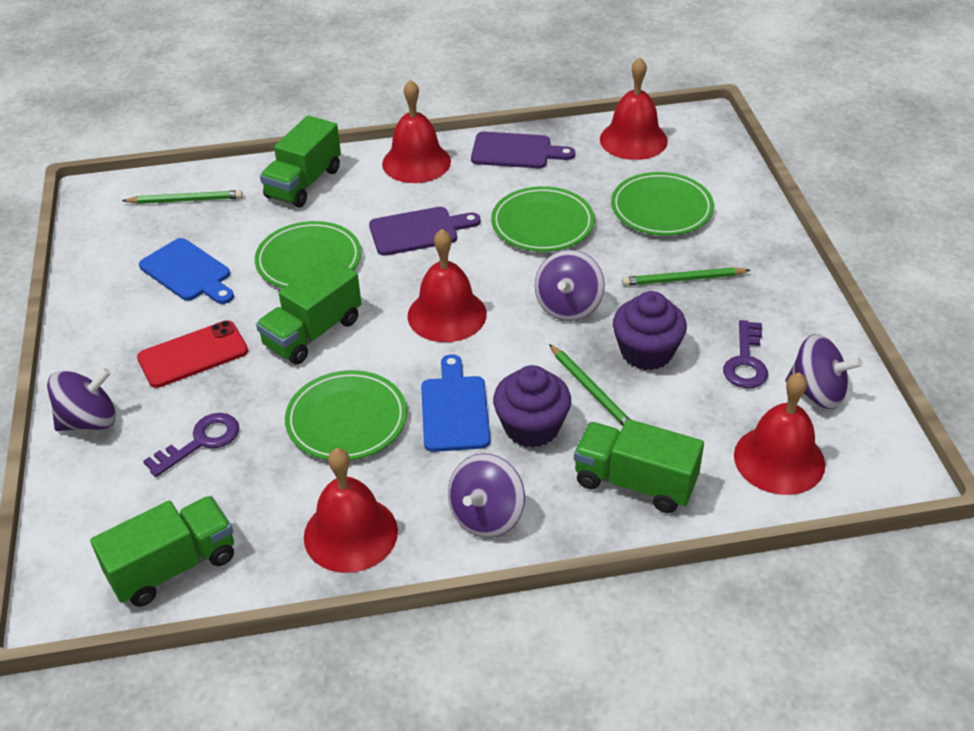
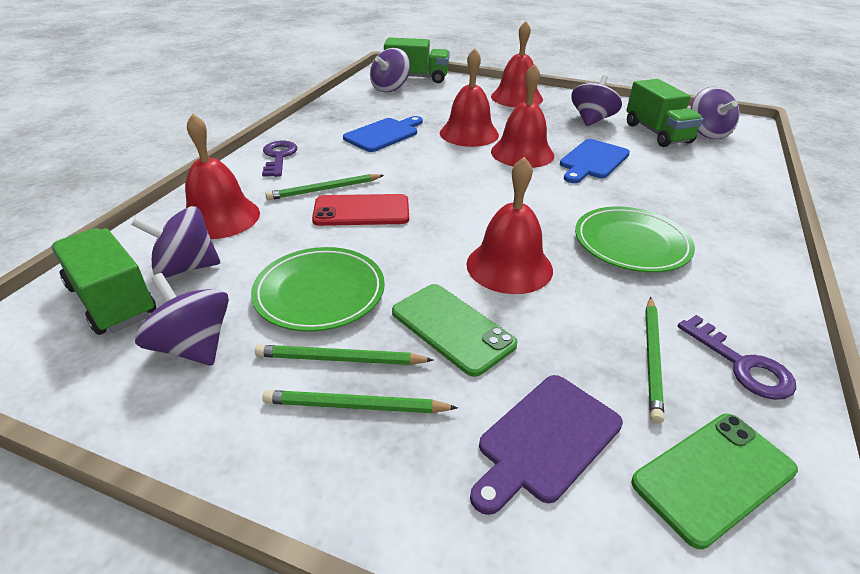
green pencil: [122,190,243,204] [549,344,630,426] [622,268,751,286] = 3 -> [255,345,434,365] [262,390,458,413] [265,174,384,200] [645,297,664,424] = 4
green phone: none = 0 -> [392,284,517,377] [631,414,798,549] = 2
green plate: [255,221,361,288] [285,370,407,460] [491,186,595,252] [611,172,714,236] = 4 -> [251,247,385,332] [575,207,695,272] = 2
green truck: [90,496,234,607] [256,257,361,365] [260,115,341,207] [574,419,704,513] = 4 -> [51,228,156,335] [384,38,450,83] [626,79,703,147] = 3
purple cupcake: [493,365,571,448] [613,291,687,370] = 2 -> none = 0
purple cutting board: [369,207,481,256] [471,132,575,168] = 2 -> [470,375,623,515] = 1
purple spinning top: [47,368,116,431] [448,453,525,538] [535,250,605,321] [786,334,862,409] = 4 -> [131,206,220,278] [135,273,229,365] [370,48,410,92] [571,75,622,126] [691,87,739,139] = 5

